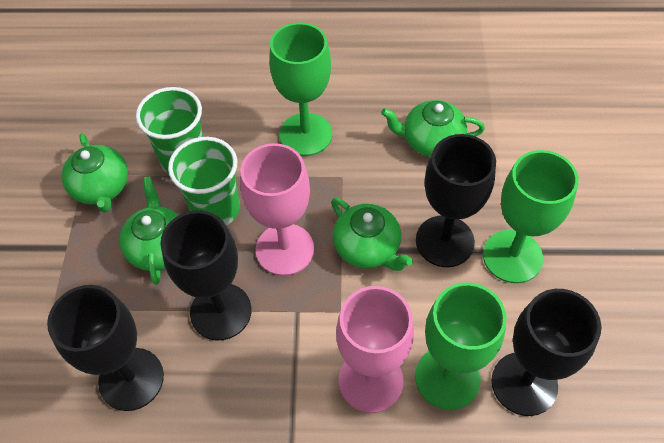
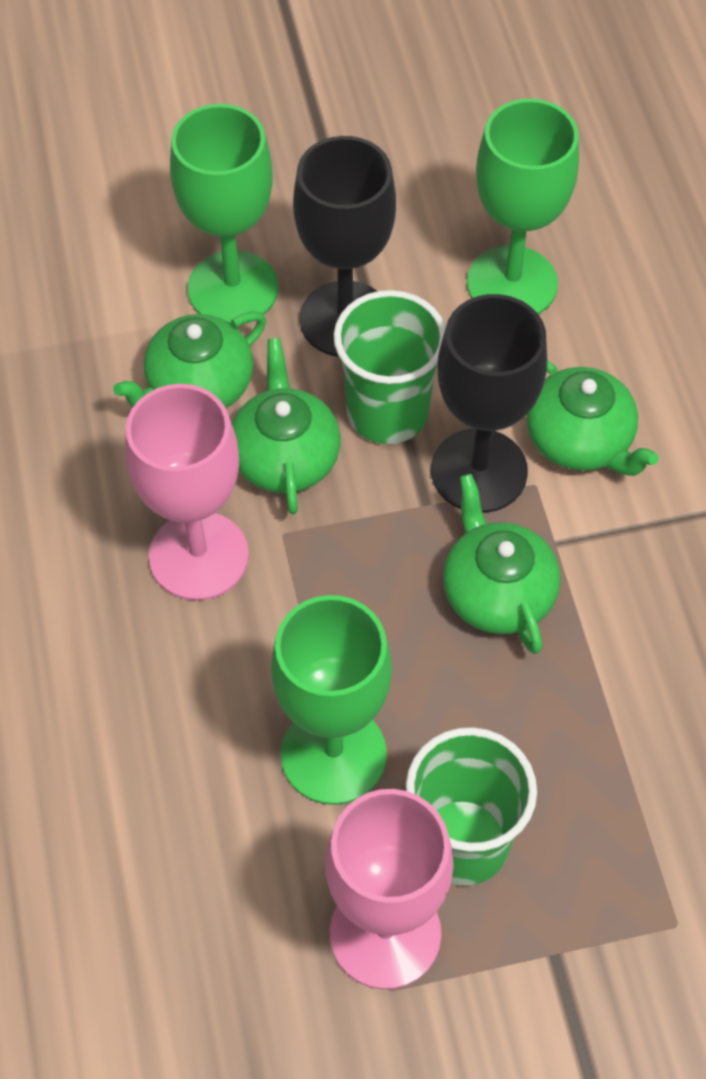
black goblet: [47,285,164,411] [161,210,252,341] [416,134,496,267] [492,289,602,416] = 4 -> [293,136,396,357] [431,294,547,513] = 2

